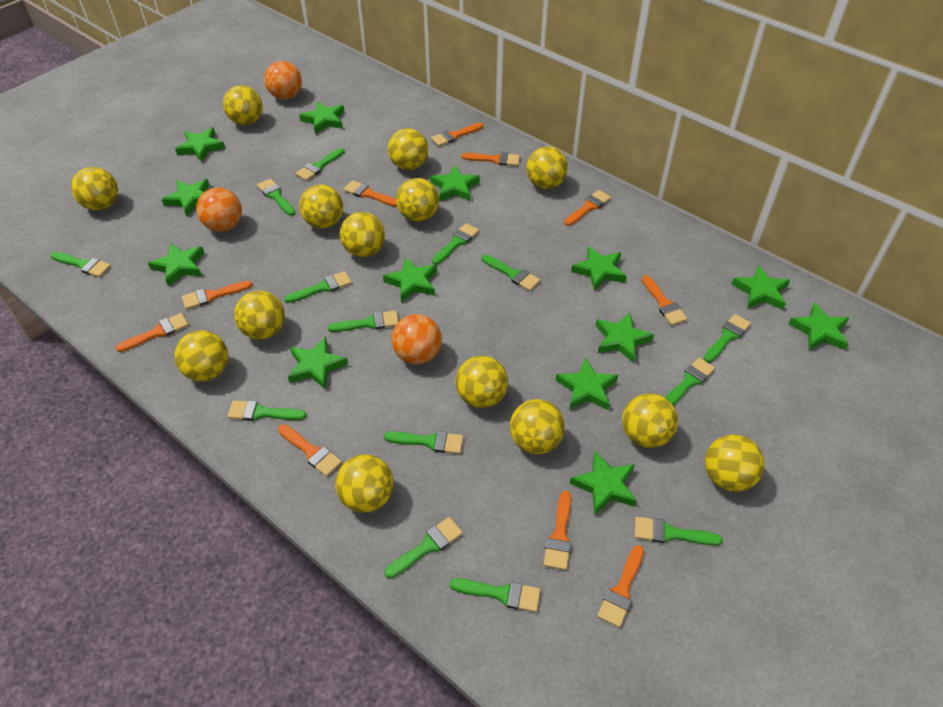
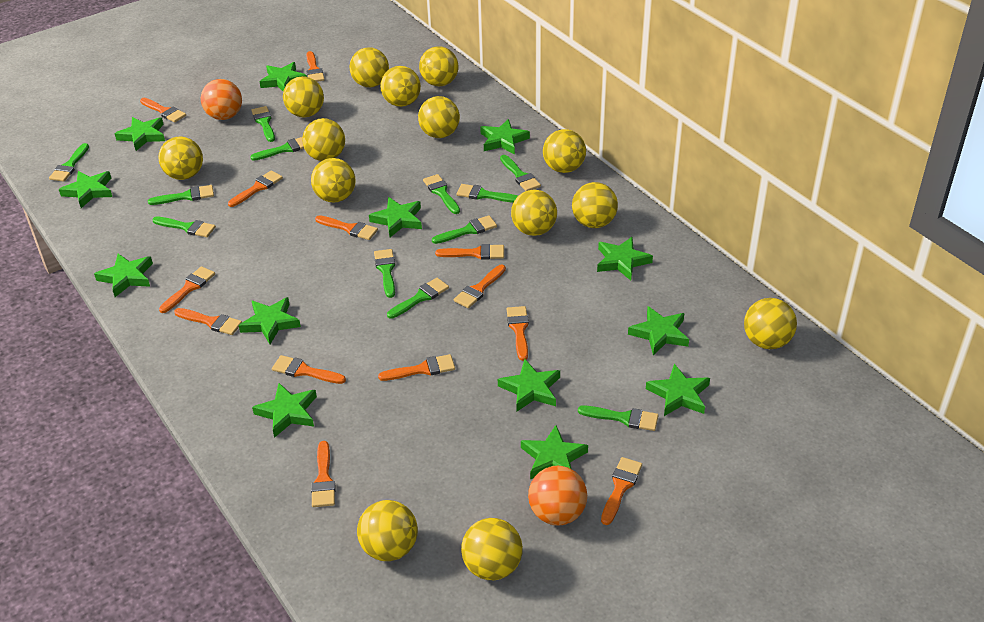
green brush: [50,252,111,277] [227,400,306,421] [257,178,295,216] [284,271,352,303] [296,148,344,181] [328,311,399,332] [384,431,463,454] [385,517,463,579] [432,223,479,265] [450,578,541,612] [481,255,540,291] [635,517,723,546] [665,358,715,405] [704,314,751,362] = 14 -> [49,143,89,182] [148,185,214,205] [152,216,216,237] [250,137,304,161] [251,106,275,142] [374,249,395,298] [387,278,449,319] [423,174,460,214] [432,215,497,244] [456,184,518,203] [500,155,541,191] [578,406,658,431] = 12
orange ball: [196,187,242,232] [264,61,302,100] [391,314,442,364] = 3 -> [201,79,242,120] [528,466,587,525] = 2
orange brush: [116,313,189,352] [182,281,252,309] [278,424,342,477] [344,180,397,207] [431,123,483,146] [461,152,520,166] [543,491,571,570] [564,190,611,226] [597,545,644,628] [642,275,688,325] = 10 -> [140,98,186,122] [159,266,215,313] [174,308,242,335] [228,170,283,207] [272,355,346,384] [306,51,325,82] [311,441,335,507] [315,215,378,240] [378,354,455,381] [435,244,504,260] [454,265,506,308] [507,306,529,361] [601,457,642,525] = 13

